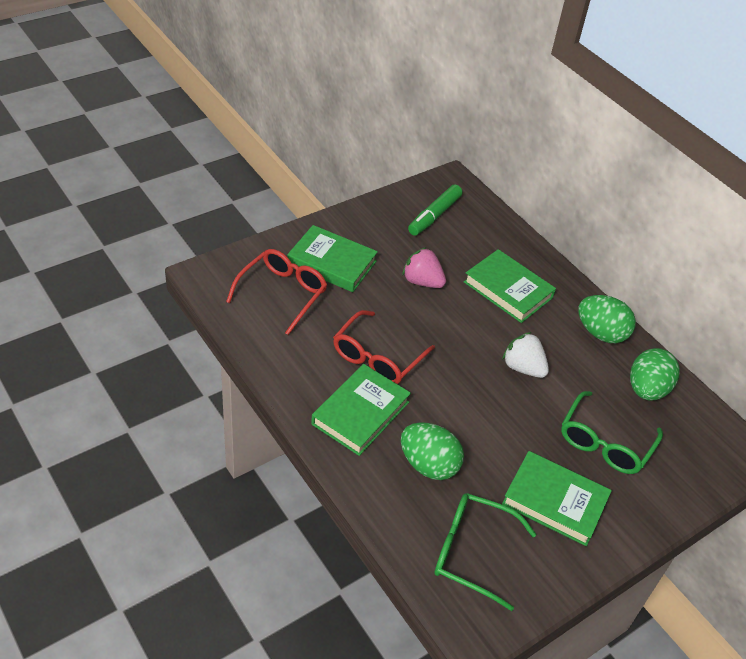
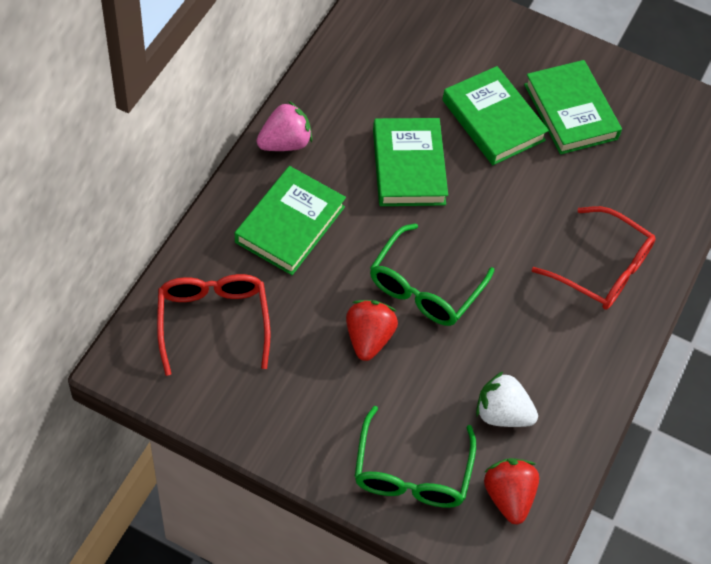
green egg: [401,422,464,480] [578,295,636,343] [630,348,680,401] = 3 -> none = 0
green marker: [408,184,463,236] = 1 -> none = 0
red strawberry: none = 0 -> [346,300,398,361] [484,458,539,525] = 2

